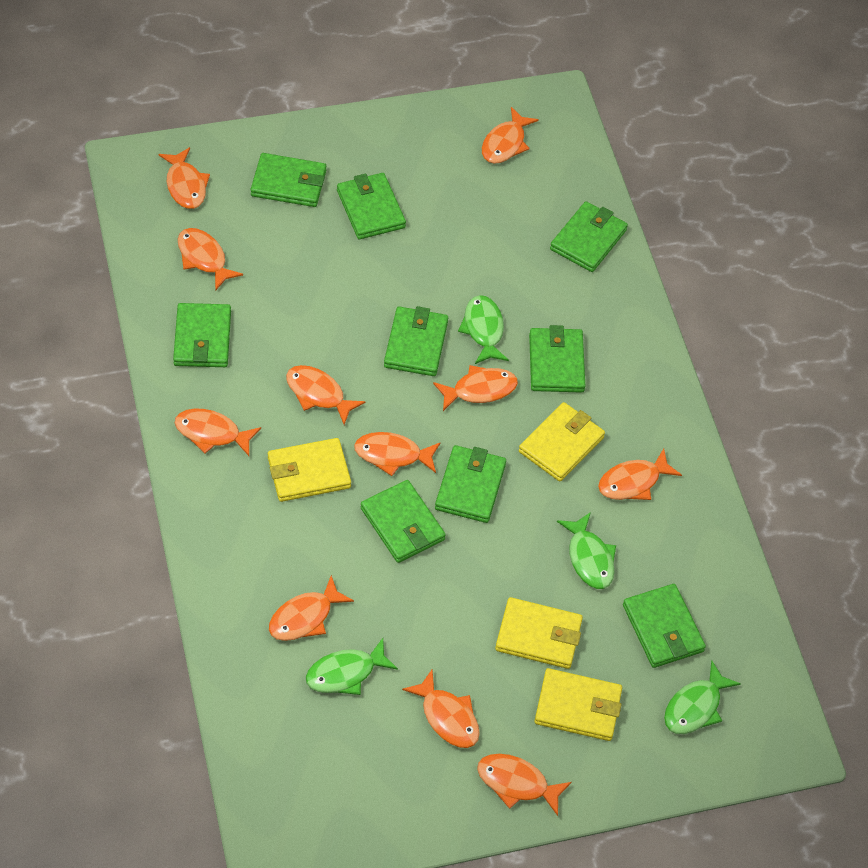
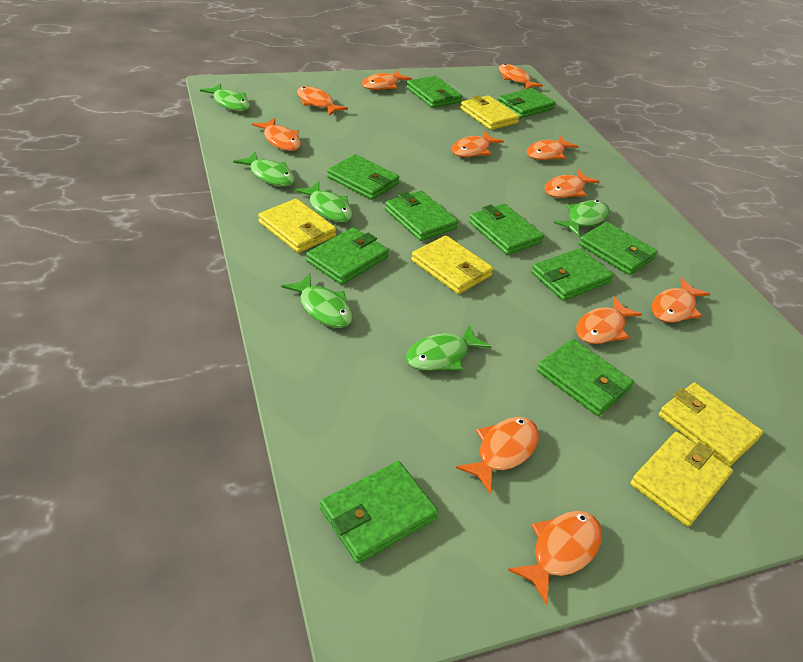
green fish: [306,638,398,695] [458,295,509,364] [557,512,616,589] [664,661,741,734] = 4 -> [200,83,251,111] [233,152,295,186] [281,273,353,328] [294,182,353,222] [406,324,491,371] [554,200,609,236] = 6
green wallet: [173,303,231,367] [251,153,326,207] [337,173,406,239] [361,480,446,563] [384,306,448,376] [435,445,506,523] [529,325,585,393] [550,201,628,272] [623,584,706,668] = 9 -> [306,227,389,285] [320,461,439,563] [327,154,399,200] [385,191,458,241] [406,76,462,108] [469,204,544,255] [498,88,556,118] [531,248,614,301] [537,339,634,416] [579,222,658,275] = 10
yellow wallet: [268,438,351,502] [495,597,583,669] [519,402,605,482] [534,668,622,741] = 4 -> [258,199,336,253] [411,235,493,294] [460,95,520,130] [630,432,733,527] [659,382,763,467] = 5

